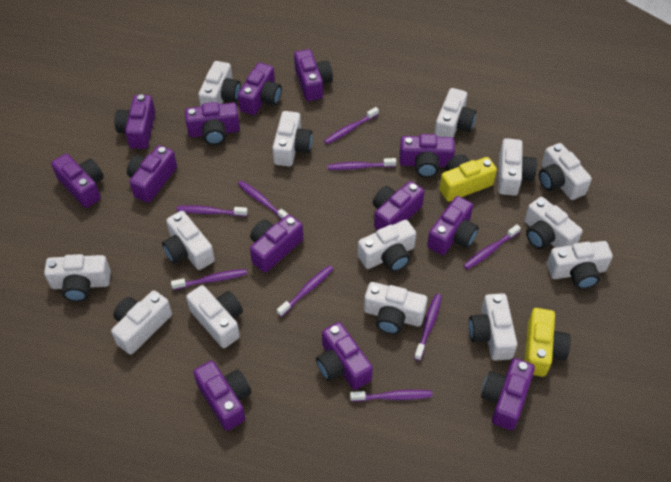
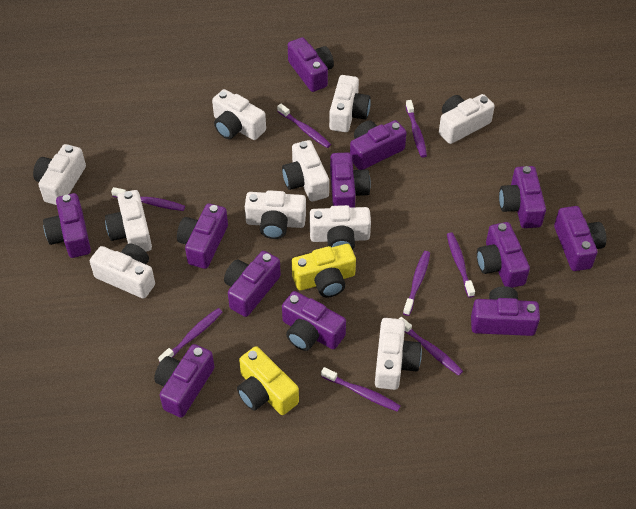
purple camera: [51,154,104,208] [115,94,155,149] [127,145,177,203] [185,102,240,145] [193,361,251,431] [238,63,282,115] [250,214,303,273] [294,49,333,101] [316,322,373,390] [373,181,424,230] [400,134,455,178] [427,196,479,255] [481,358,535,430] = 13 -> [43,193,91,258] [154,344,214,418] [177,203,228,269] [224,251,281,317] [282,291,346,351] [288,37,334,92] [330,152,371,208] [350,120,407,170] [471,286,540,336] [477,222,530,288] [499,166,546,228] [554,206,606,271] = 12
purple toothbrush: [171,269,247,290] [176,205,248,217] [238,181,288,220] [277,265,333,317] [324,107,379,144] [327,158,396,170] [350,390,433,402] [414,294,442,361] [463,224,521,270] = 9 -> [111,187,185,211] [158,308,222,362] [277,104,331,148] [321,367,400,412] [399,317,463,376] [403,251,430,316] [405,100,427,157] [447,233,475,298] = 8
white camera: [44,254,111,302] [111,290,172,354] [162,211,215,270] [186,285,243,348] [198,61,241,106] [272,111,312,167] [358,220,416,272] [364,282,427,334] [434,88,476,138] [469,293,517,361] [498,138,537,196] [524,197,583,249] [539,143,592,200] [547,241,613,289] = 14 -> [33,144,86,205] [90,243,155,299] [105,190,152,252] [212,89,266,140] [245,190,306,239] [282,140,329,202] [310,205,371,250] [329,75,371,132] [375,318,422,390] [439,94,495,144] = 10

